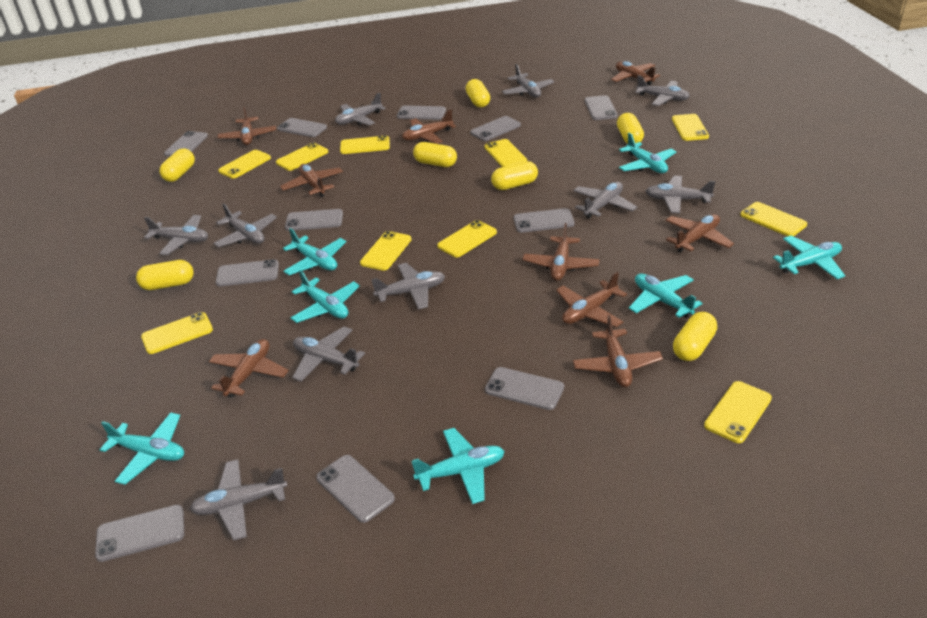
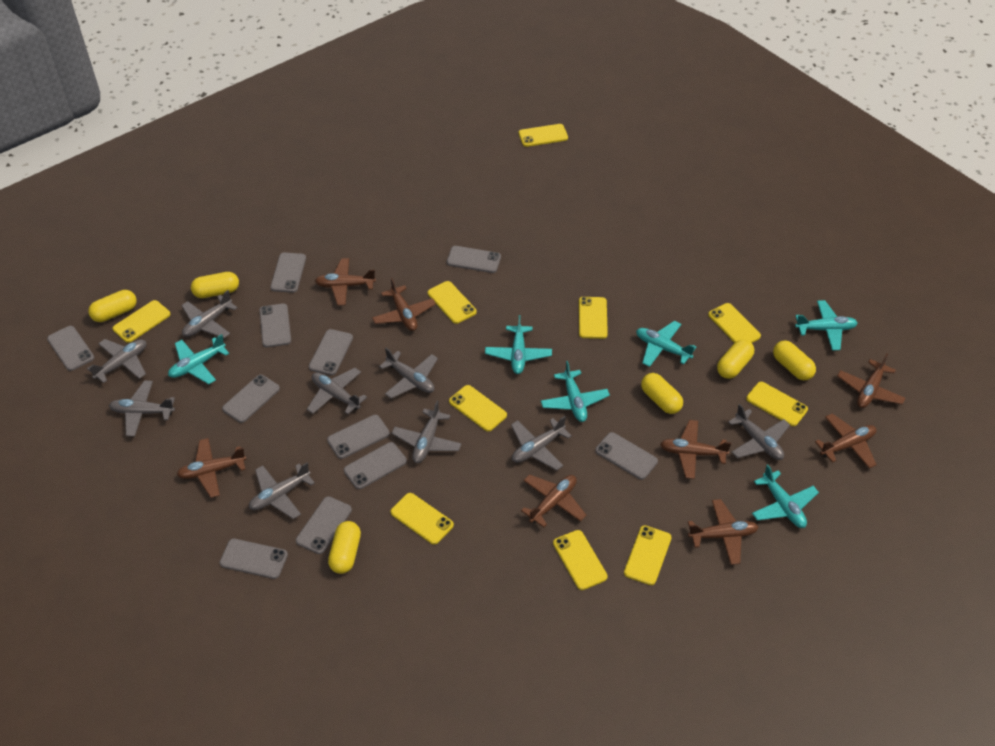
brown plane: [209,339,289,398] [218,107,276,145] [280,164,343,197] [402,109,456,144] [522,223,600,281] [556,272,627,327] [573,315,663,387] [611,61,660,85] [665,214,734,252] = 9 -> [177,438,246,498] [315,258,376,305] [372,278,436,331] [521,474,586,527] [660,420,731,479] [688,499,759,565] [815,414,877,468] [837,353,906,408] = 8
grey plane: [144,215,208,255] [190,459,287,541] [213,203,277,247] [292,326,365,382] [335,93,386,125] [371,263,445,310] [502,64,555,97] [573,182,637,219] [635,75,690,106] [645,176,716,214] = 10 -> [87,339,146,383] [109,380,175,437] [181,290,238,338] [249,462,315,519] [307,368,367,414] [379,348,438,399] [391,401,462,463] [511,416,572,471] [728,404,790,460] = 9
turquoise plane: [100,412,184,485] [283,228,346,275] [291,270,360,323] [411,428,505,504] [619,133,676,173] [629,273,702,318] [773,236,845,279] = 7 -> [168,334,229,384] [485,315,552,374] [541,361,610,422] [636,321,696,367] [752,464,819,528] [795,300,858,351] = 6
yellow capsule: [136,260,194,290] [159,149,195,182] [413,142,457,167] [466,79,490,107] [491,161,538,190] [617,113,644,144] [673,312,717,361] = 7 -> [88,290,137,322] [191,272,239,298] [328,521,361,574] [641,373,683,414] [717,339,754,379] [773,340,816,380] = 6

